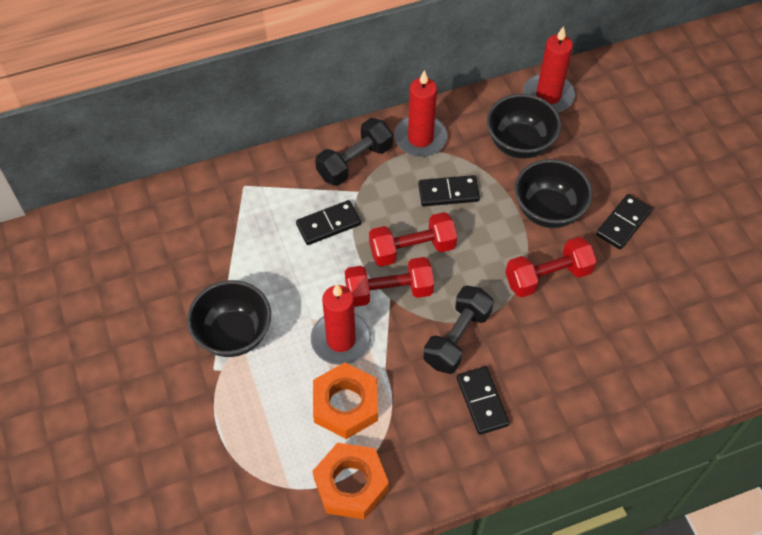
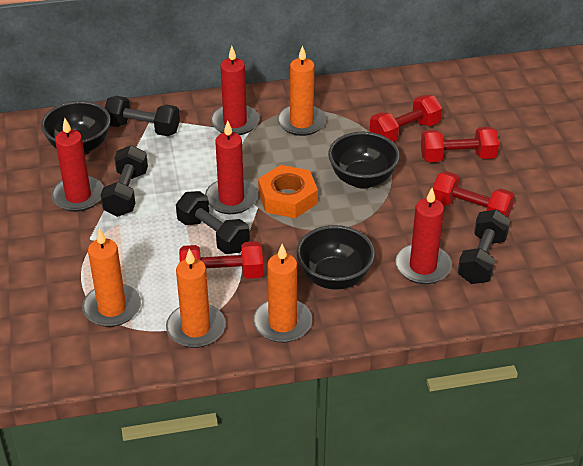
black domino: [296,200,361,245] [418,175,480,206] [457,366,510,435] [596,194,652,249] = 4 -> none = 0
black dumbbell: [315,118,393,186] [423,286,494,374] = 2 -> [100,145,148,217] [105,96,180,136] [176,191,250,254] [458,209,510,284] = 4
orange candle: none = 0 -> [82,228,141,327] [166,249,226,348] [253,244,312,343] [277,45,326,136] = 4
orange nut: [313,362,378,439] [313,443,389,519] = 2 -> [258,165,318,218] = 1
red candle: [311,284,371,365] [394,70,448,157] [523,26,575,112] = 3 -> [51,118,104,212] [205,120,258,214] [211,46,259,135] [395,188,452,284] = 4
red dumbbell: [345,257,434,307] [369,212,457,267] [505,237,597,297] = 3 -> [179,241,263,279] [370,95,442,142] [421,127,499,162] [432,171,515,217] = 4

